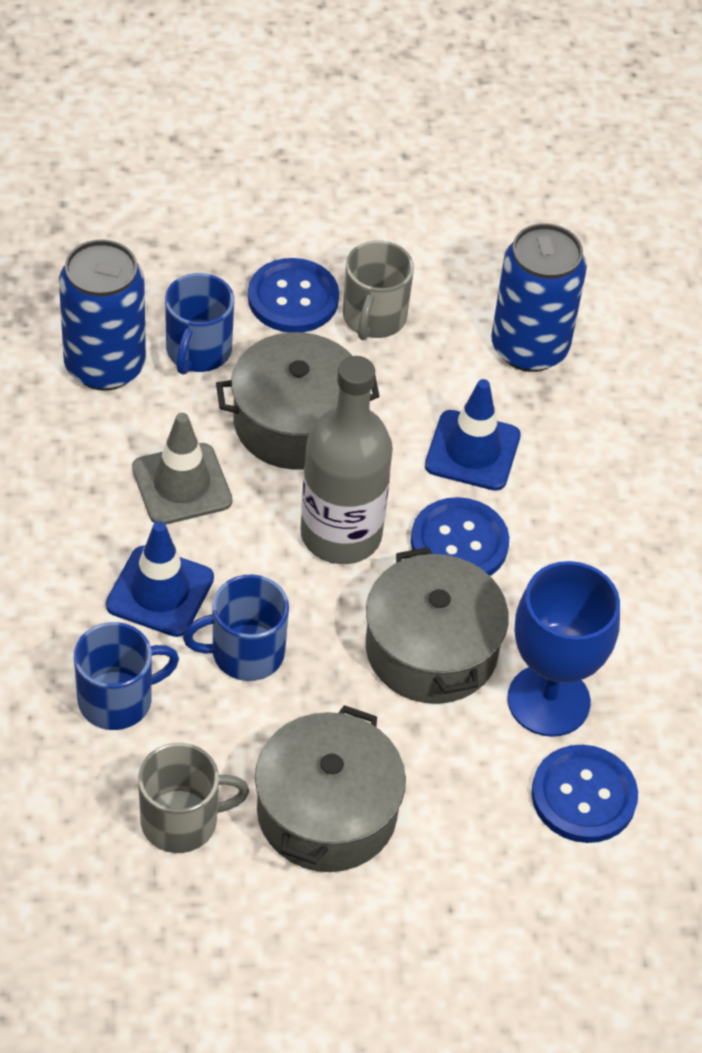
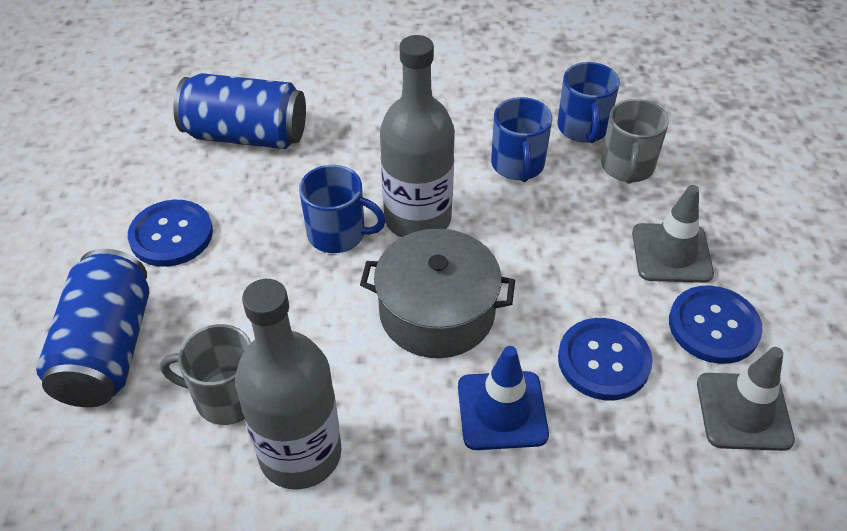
blue goblet: [507,561,620,737] = 1 -> none = 0
blue traffic cone: [106,521,214,637] [425,379,521,491] = 2 -> [458,346,549,450] = 1
grey bottle: [300,356,393,564] = 1 -> [235,279,342,490] [380,35,455,237] = 2
grey pot: [216,332,379,469] [255,705,406,872] [366,547,509,704] = 3 -> [360,229,515,358] = 1
grey traffic cone: [132,413,232,524] = 1 -> [632,185,714,283] [697,347,795,451] = 2

